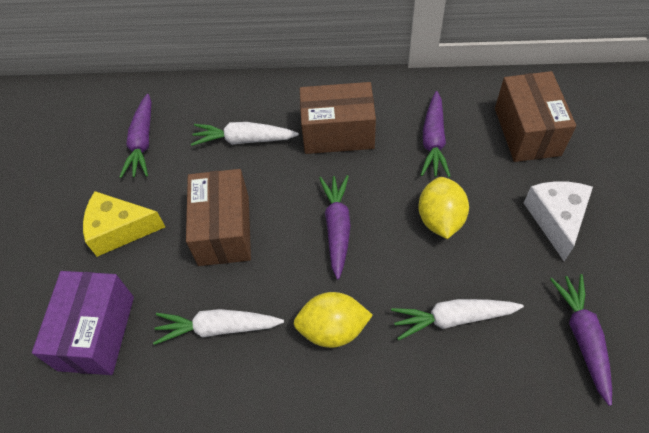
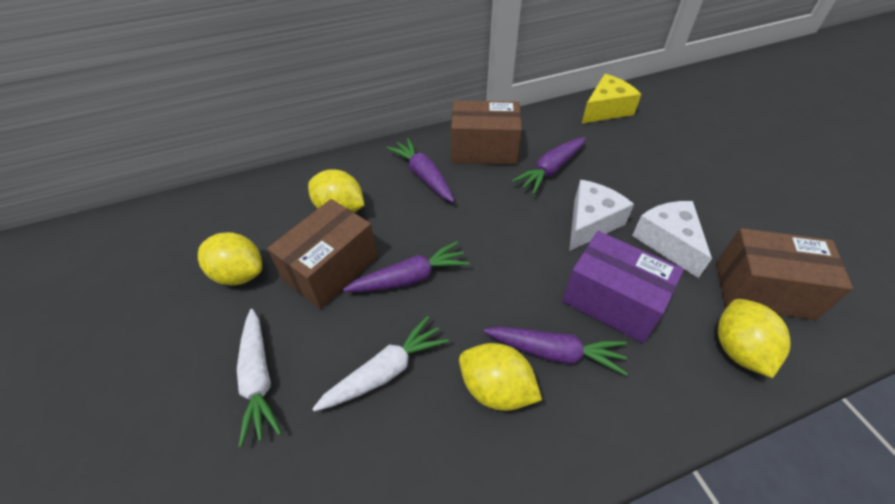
white carrot: [153,309,284,345] [191,122,299,146] [391,299,524,340] = 3 -> [237,309,282,447] [312,316,449,412] = 2
white cheese: [524,181,593,261] = 1 -> [569,180,634,251] [632,201,712,278] = 2
yellow lemon: [294,292,373,348] [418,177,469,239] = 2 -> [198,232,262,285] [308,169,365,213] [459,343,542,411] [718,299,791,378] = 4

